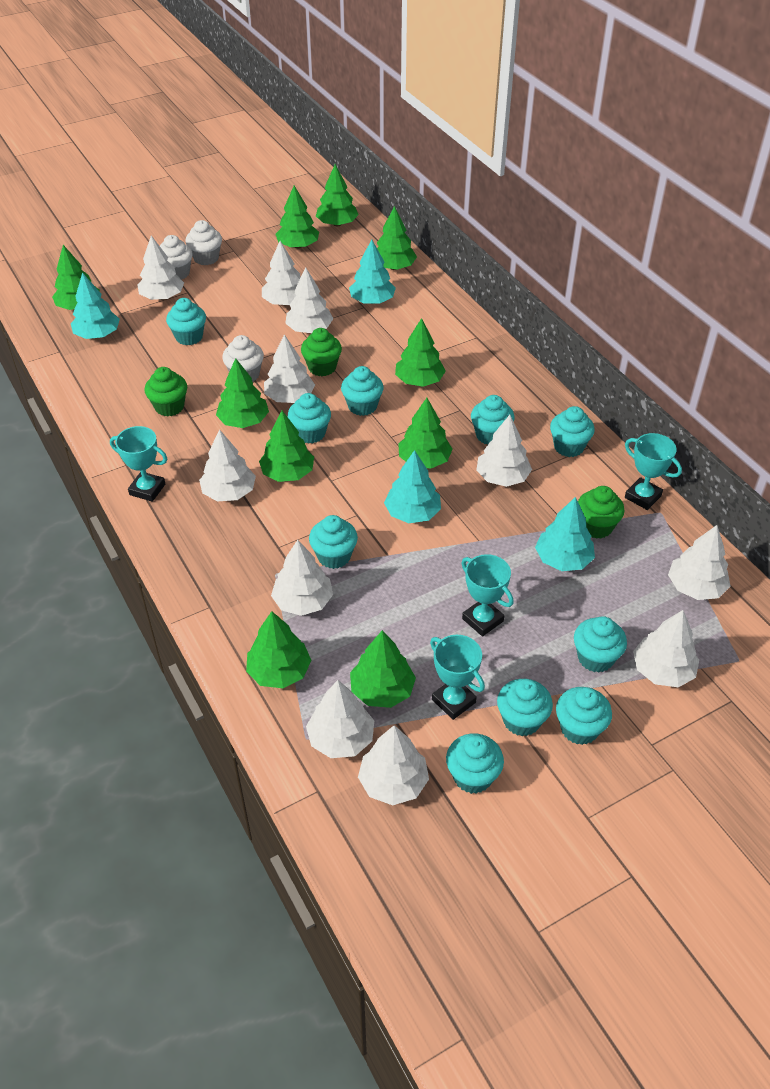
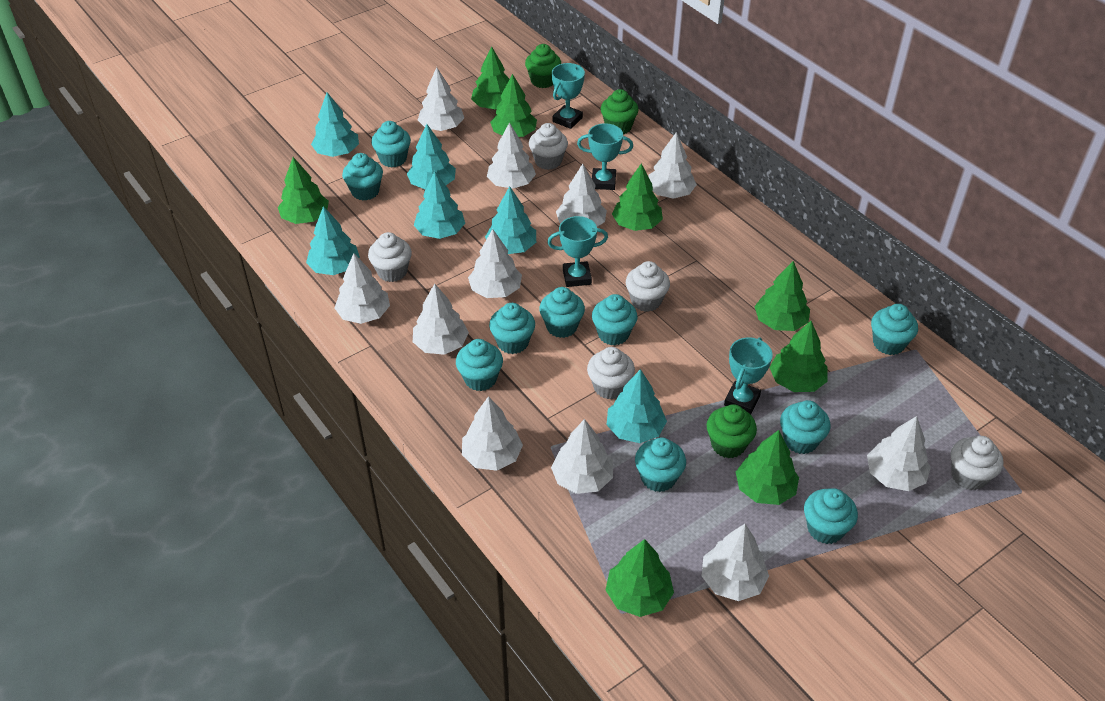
green tree: [52,245,100,310] [216,358,269,428] [246,611,311,688] [259,411,314,482] [275,186,319,248] [316,164,359,226] [350,630,416,708] [377,206,417,270] [395,318,446,387] [398,398,453,469] = 10 -> [278,157,329,224] [471,46,509,109] [490,74,537,137] [606,539,674,617] [612,164,663,231] [736,430,799,505] [754,261,810,331] [769,321,828,392] = 8
turquoise tree: [71,272,120,339] [349,239,396,304] [384,450,441,523] [535,497,595,571] = 4 -> [306,206,360,275] [311,92,359,157] [407,124,456,189] [414,171,465,239] [485,186,536,254] [607,369,667,443] = 6
white cupcake: [160,235,193,280] [186,220,222,265] [222,335,264,382] = 3 -> [368,232,412,282] [529,123,568,170] [587,347,635,399] [626,261,670,312] [951,436,1003,490] = 5

